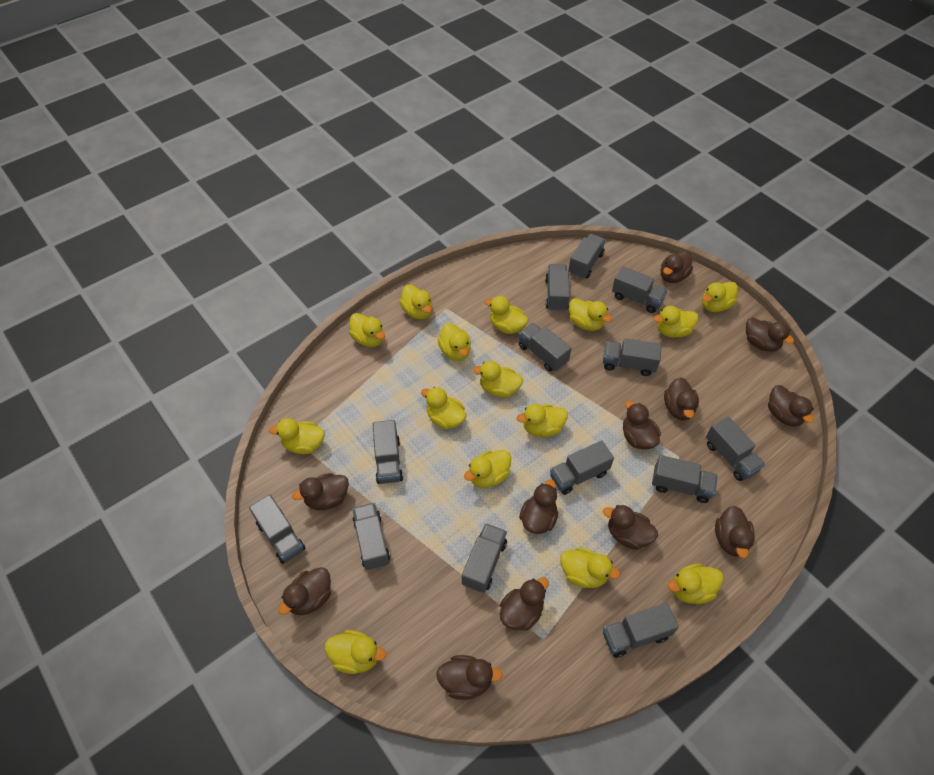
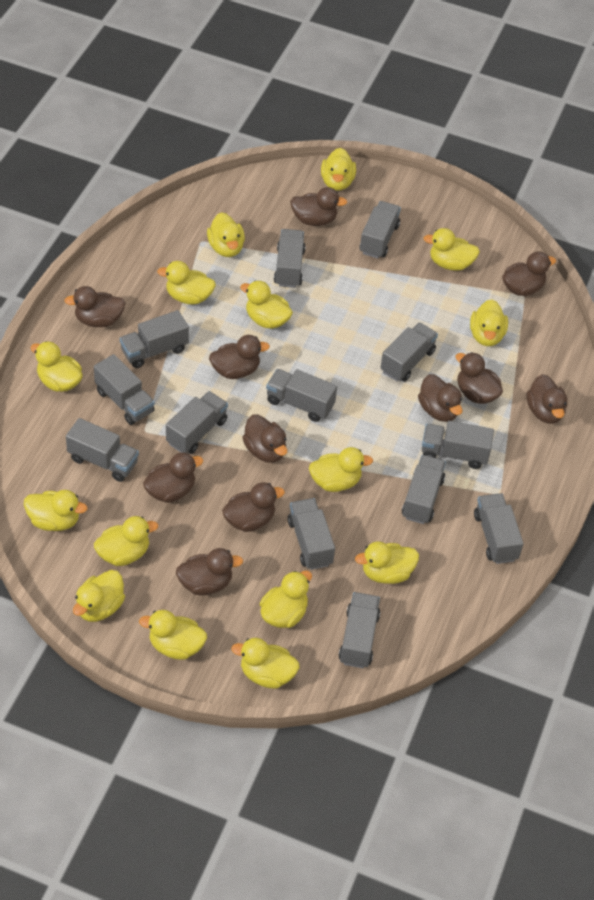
brown duck: [278,567,331,615] [292,473,349,510] [436,655,503,700] [500,577,549,631] [519,480,558,534] [603,505,658,550] [623,401,661,449] [661,251,693,283] [664,377,699,421] [715,506,755,558] [746,317,794,352] [768,385,814,427] = 12 -> [64,286,125,327] [143,452,203,503] [176,548,243,596] [209,335,270,379] [222,482,285,532] [242,414,287,463] [290,187,347,226] [418,374,463,422] [456,352,503,404] [502,251,556,296] [527,374,567,424] = 11

